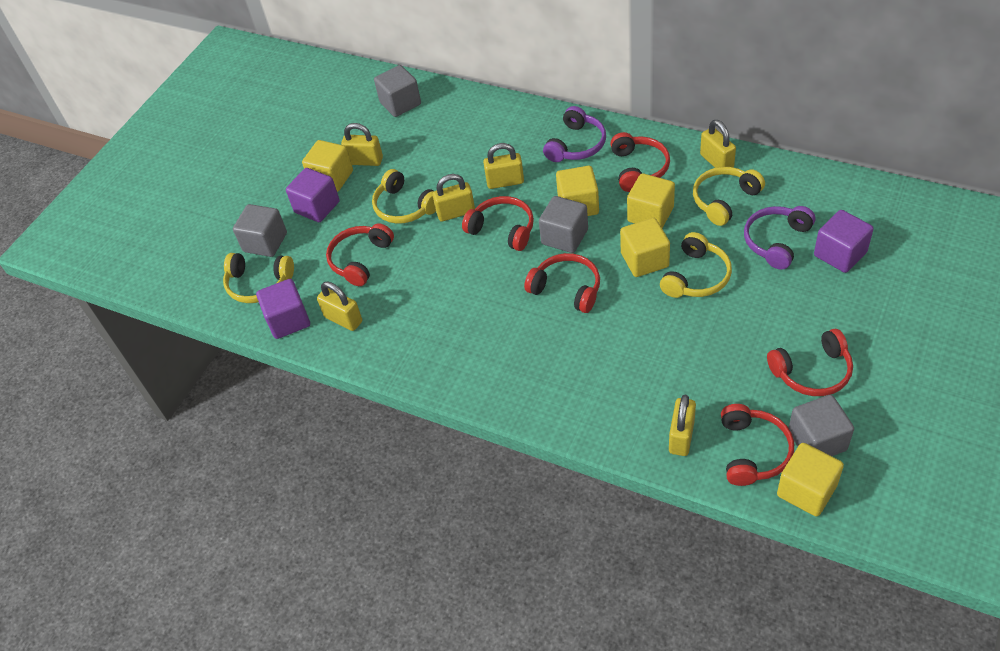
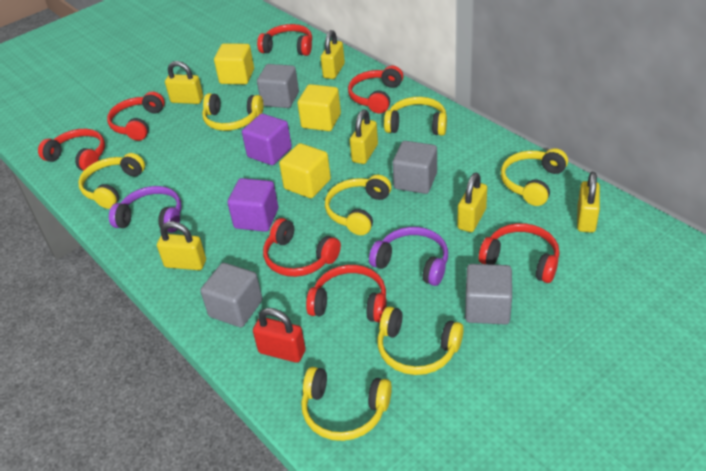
purple cube: [256,279,310,339] [286,168,339,222] [814,210,874,273] = 3 -> [228,178,278,232] [242,114,292,165] = 2
red headphones: [326,223,394,286] [462,196,534,251] [524,253,600,313] [610,132,670,192] [721,404,794,486] [767,329,853,396] = 6 -> [38,129,105,171] [107,91,165,141] [257,24,312,56] [263,218,341,277] [306,265,387,322] [348,66,403,113] [479,223,559,283] = 7
red padlock: none = 0 -> [253,308,306,363] = 1
yellow cube: [302,140,353,192] [556,166,599,216] [620,218,670,277] [627,173,675,228] [777,443,844,517] = 5 -> [214,43,254,84] [279,143,331,198] [297,84,341,131] = 3
yellow headphones: [223,253,294,303] [372,169,436,224] [660,232,732,298] [693,167,765,226] = 4 -> [78,153,145,209] [202,93,263,131] [301,367,392,441] [325,175,392,235] [377,306,464,375] [384,97,447,136] [501,148,568,206] = 7

